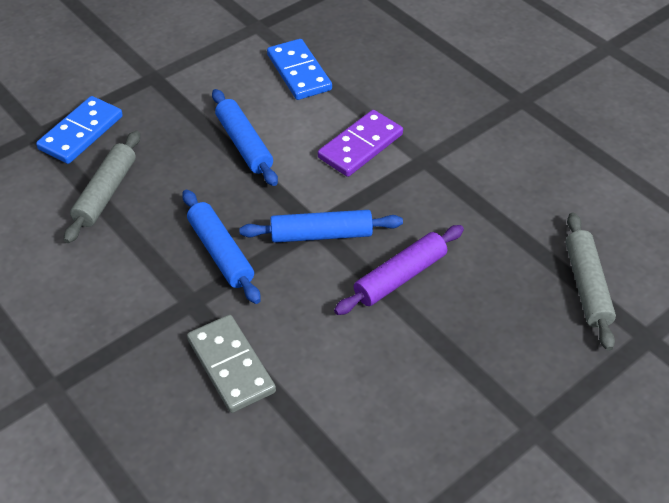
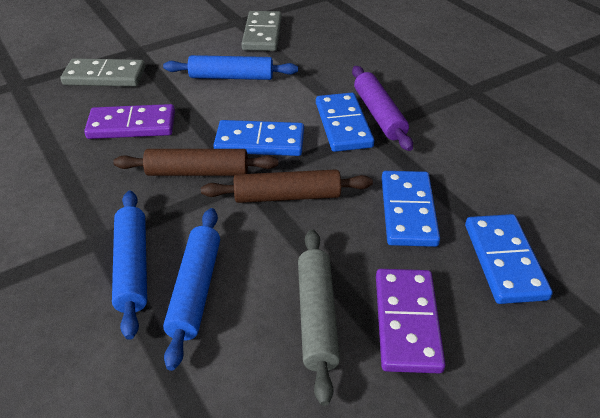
blue domino: [36,96,123,164] [267,39,332,100] = 2 -> [213,120,304,156] [316,93,374,152] [382,171,440,247] [465,214,553,304] = 4
brown rolling pin: none = 0 -> [113,149,278,176] [201,169,373,203] = 2
grey domino: [187,315,276,413] = 1 -> [60,58,145,87] [241,11,282,51] = 2
grey rolling pin: [64,131,140,243] [565,213,616,351] = 2 -> [298,229,340,406] = 1
purple domino: [318,110,403,177] = 1 -> [84,104,175,139] [376,269,445,374] = 2

